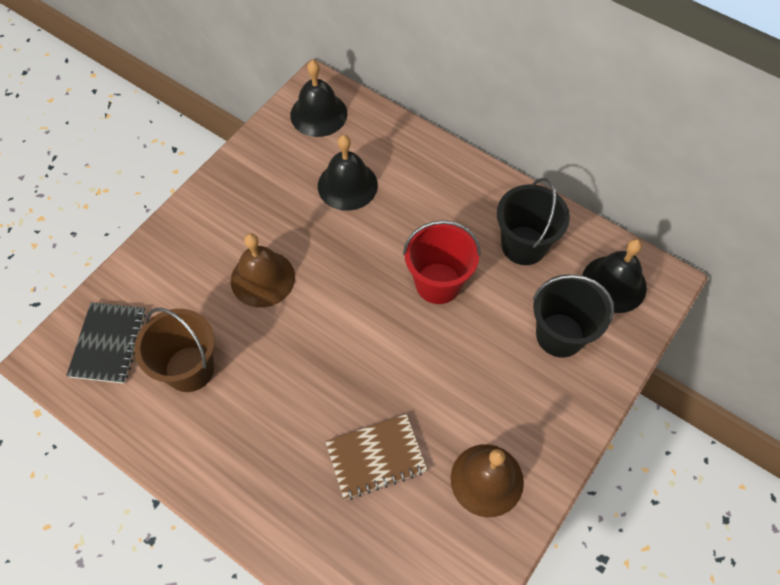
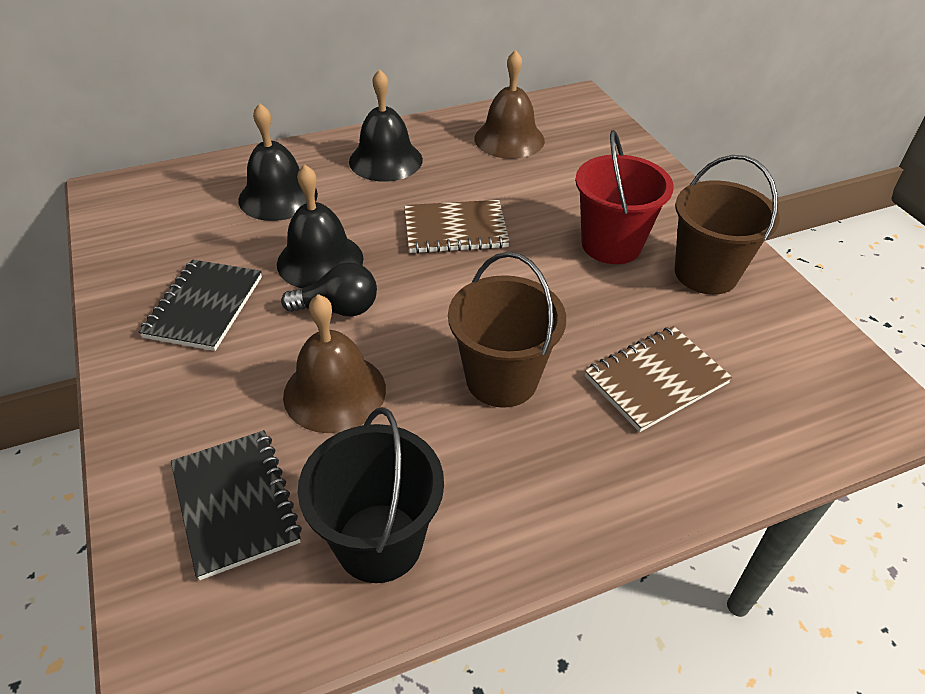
black bucket: [497,178,570,265] [533,275,614,357] = 2 -> [298,407,444,583] = 1
black light bulb: none = 0 -> [281,262,377,316] = 1
black notebook: [66,302,146,384] = 1 -> [139,259,262,351] [171,430,302,580] = 2
brown bucket: [134,308,215,392] = 1 -> [448,252,566,408] [675,155,780,295] = 2
brown notebook: [325,414,427,500] = 1 -> [404,200,510,254] [585,326,733,432] = 2

